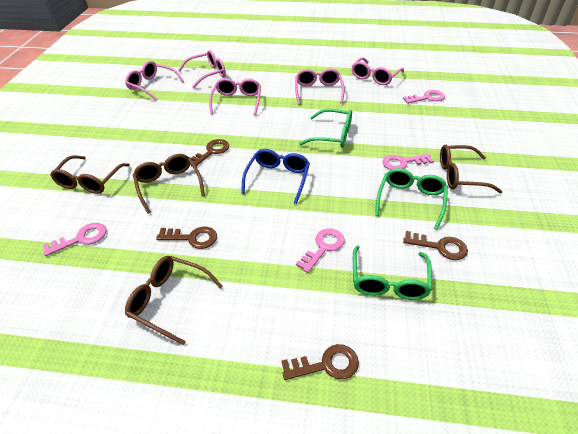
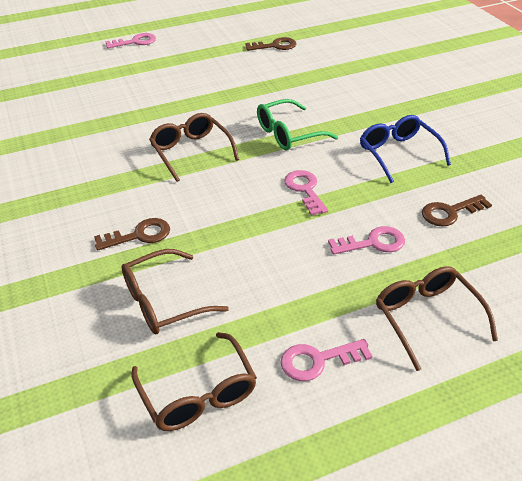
brown key: [156,227,217,249] [190,139,229,166] [282,344,359,380] [403,231,468,260] = 4 -> [94,218,170,251] [246,37,296,51] [422,195,492,226] = 3
green glasses: [299,109,352,148] [353,246,432,300] [375,168,448,230] = 3 -> [257,99,338,150] = 1
pink glasses: [125,61,184,101] [178,50,226,88] [209,78,261,116] [295,68,345,105] [352,57,404,85] = 5 -> none = 0

